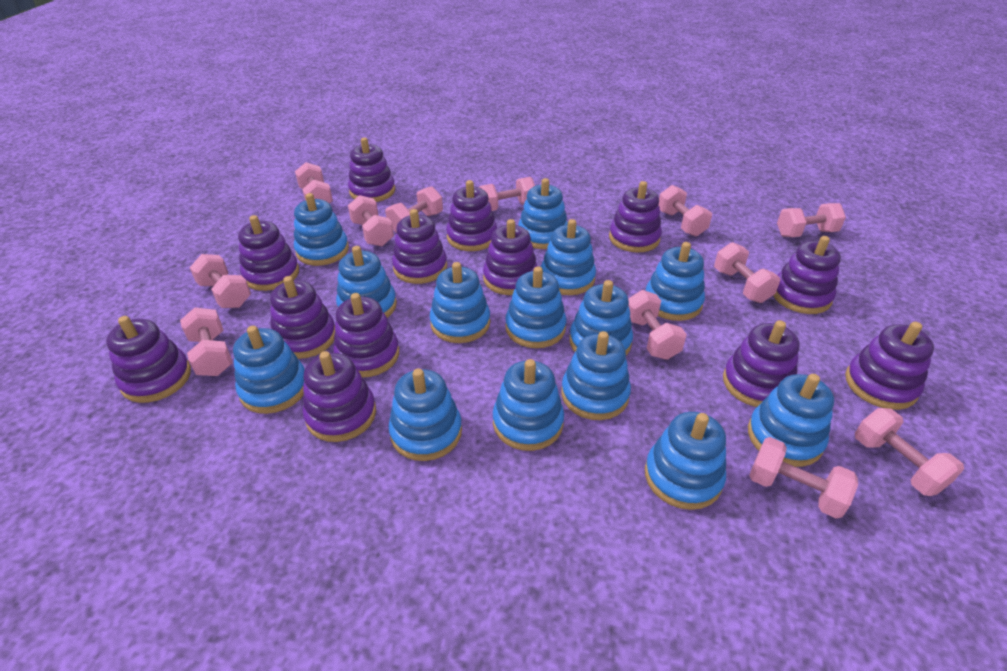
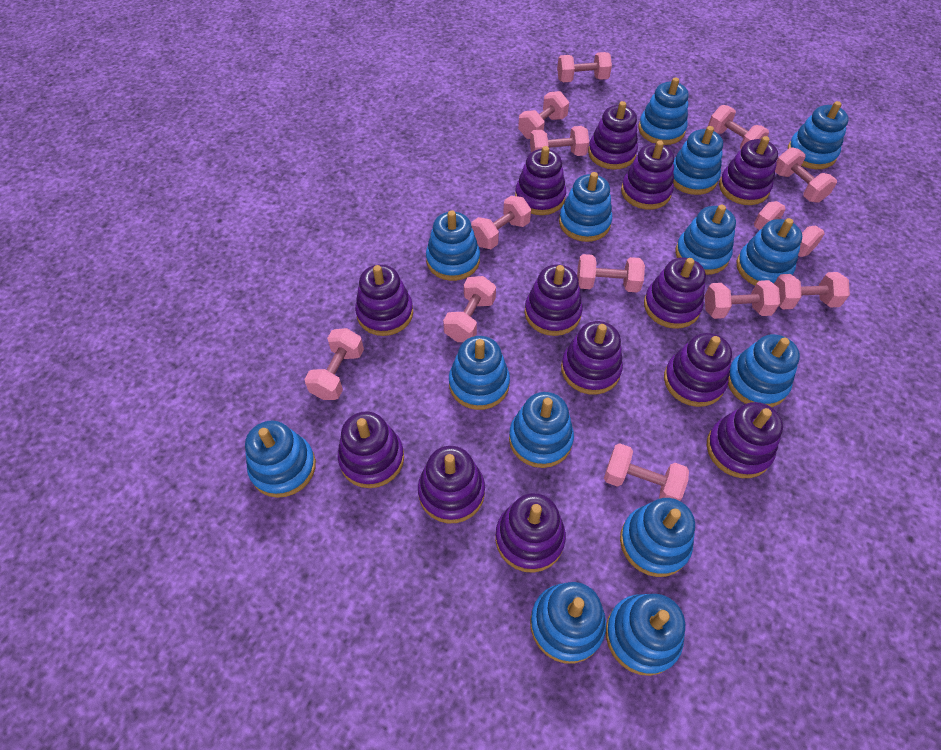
pink dumbbell: [180,308,233,376] [190,254,251,308] [295,162,333,204] [348,195,394,246] [385,186,443,233] [479,177,535,211] [628,290,687,360] [658,185,712,236] [714,242,780,303] [749,437,858,519] [777,203,846,237] [855,408,964,496] = 12 -> [304,328,364,400] [443,276,496,342] [471,196,531,249] [518,91,569,139] [530,126,589,156] [557,52,612,82] [577,254,645,293] [604,443,689,501] [705,280,780,319] [708,105,769,149] [754,201,824,257] [774,272,850,309] [775,147,837,203] = 13

